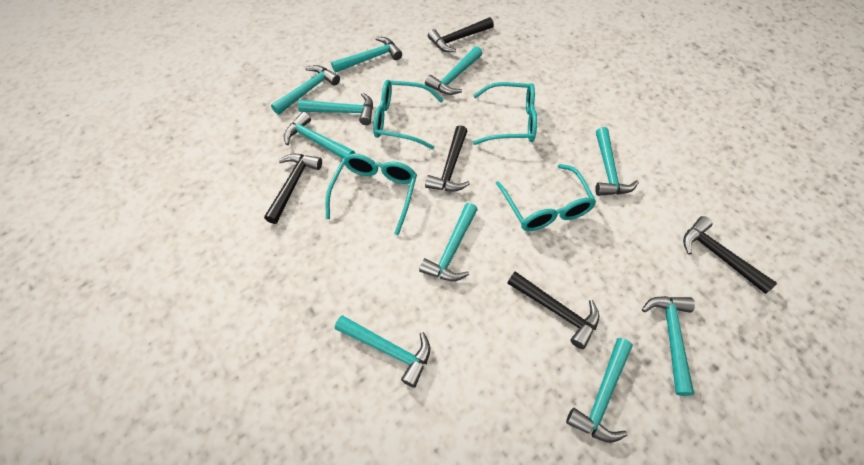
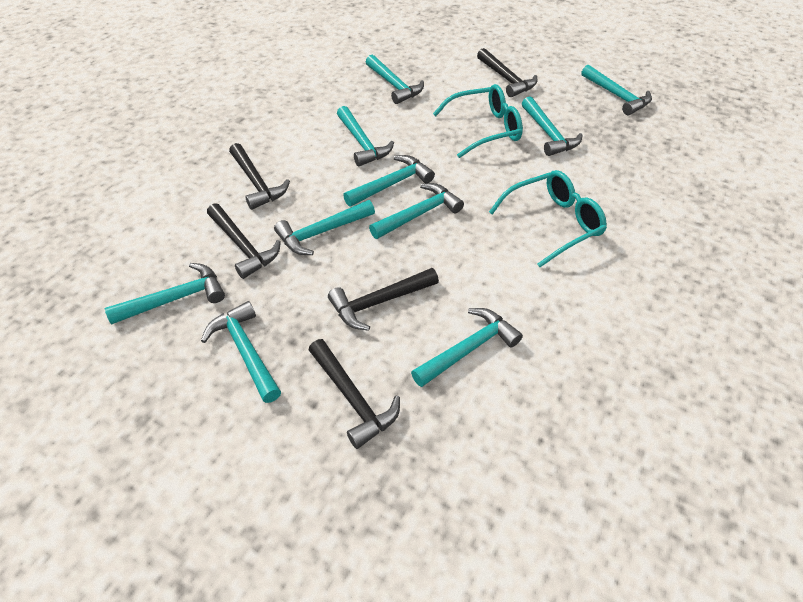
turquoise glasses: [325,154,417,235] [373,80,444,149] [473,82,537,145] [496,164,596,231] = 4 -> [433,84,523,158] [489,170,607,267] = 2

